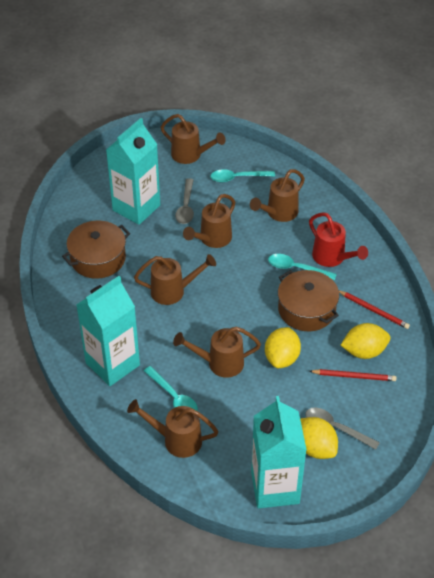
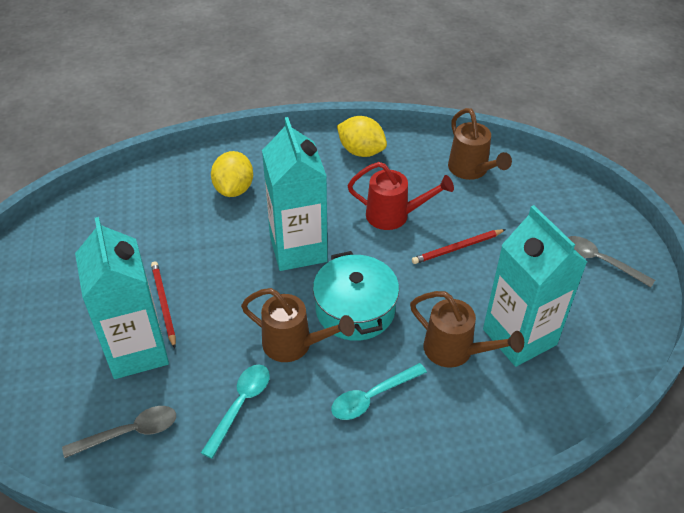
brown pot: [62,221,130,279] [278,270,339,331] = 2 -> none = 0
brown watering can: [127,399,219,458] [134,254,216,305] [161,114,226,164] [173,327,261,378] [183,194,235,248] [250,169,305,222] = 6 -> [241,288,355,362] [410,291,524,367] [448,108,512,180] = 3
turquoise pot: none = 0 -> [313,251,399,341] = 1
turquoise spoon: [144,366,198,411] [211,169,275,182] [268,254,337,280] = 3 -> [201,364,270,459] [331,363,427,420] = 2
yellow lemon: [265,327,301,368] [300,417,338,459] [341,323,390,359] = 3 -> [211,151,253,197] [337,116,387,157] = 2

